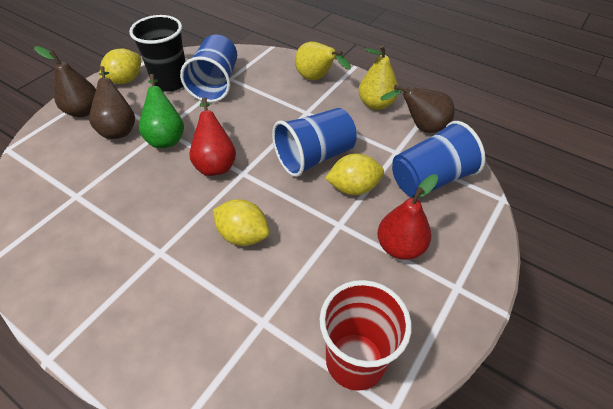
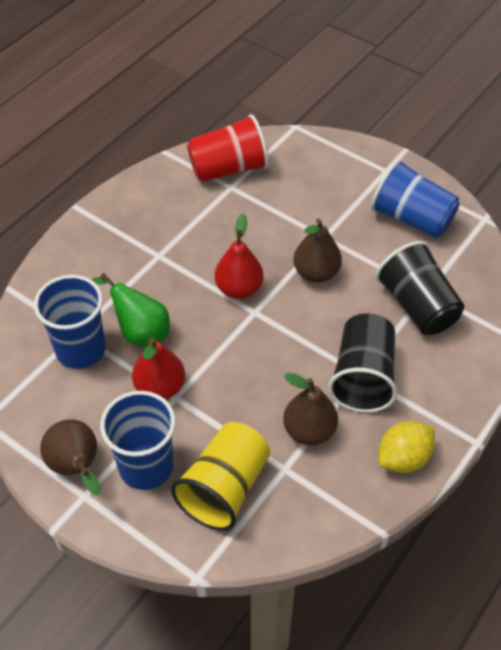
black cup: [129,15,186,92] = 1 -> [328,313,397,413] [376,241,464,335] = 2
yellow cup: none = 0 -> [171,422,270,531] = 1
yellow lemon: [99,48,141,84] [213,199,269,246] [325,153,384,195] = 3 -> [378,421,435,473] = 1
yellow pear: [295,42,351,80] [359,45,398,110] = 2 -> none = 0

